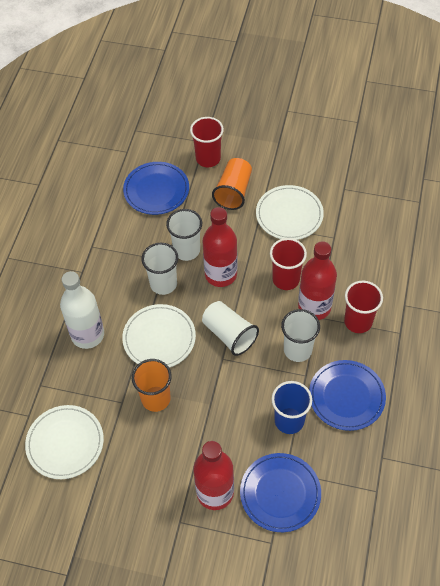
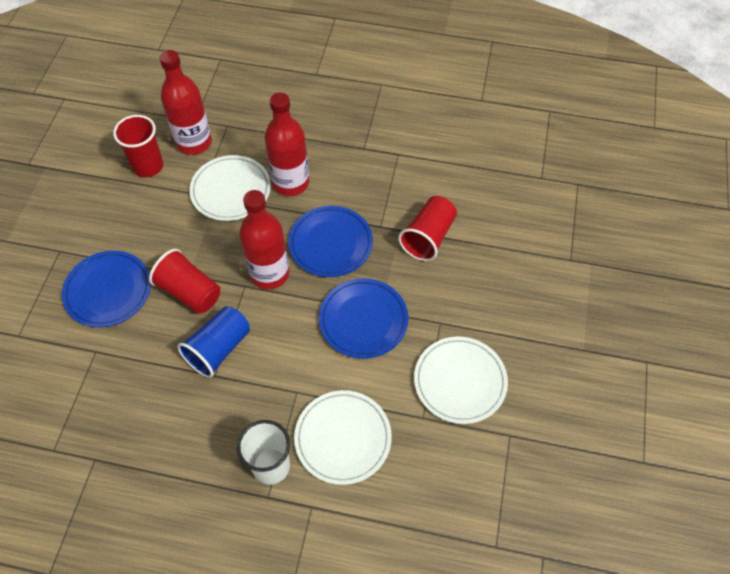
orange cup: [132,359,172,412] [212,158,252,210] = 2 -> none = 0
white bottle: [60,271,104,349] = 1 -> none = 0
white cup: [142,243,178,295] [166,209,202,261] [202,301,259,356] [281,309,320,362] = 4 -> [237,420,290,485] = 1

